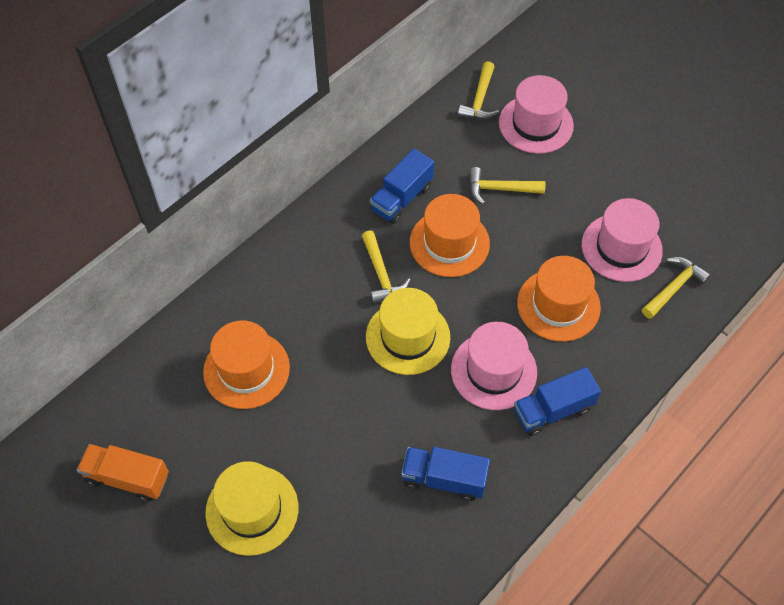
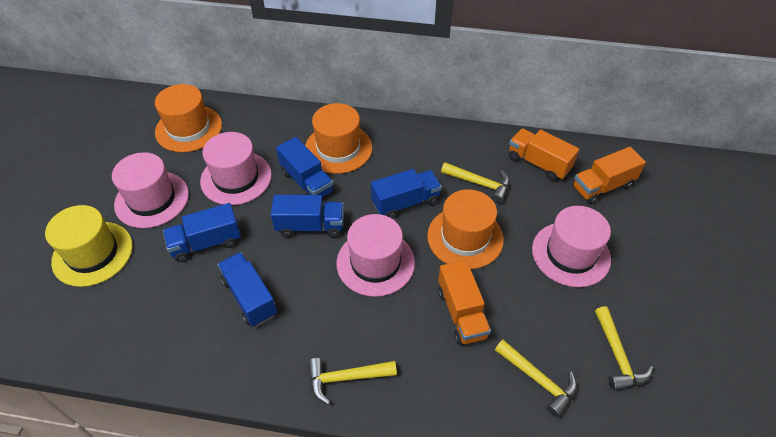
blue truck: [370,149,434,224] [401,447,490,501] [514,367,601,436] = 3 -> [163,203,241,262] [218,252,277,327] [271,195,344,238] [276,137,334,198] [371,169,442,219] = 5
orange truck: [77,444,169,501] = 1 -> [438,260,491,345] [509,128,579,181] [572,147,646,204] = 3
pink hat: [451,322,537,410] [499,75,574,154] [582,198,663,282] = 3 -> [112,152,189,228] [200,132,272,205] [336,214,415,297] [532,206,611,287] = 4
yellow hat: [205,461,298,556] [366,288,450,375] = 2 -> [45,205,133,287] = 1

